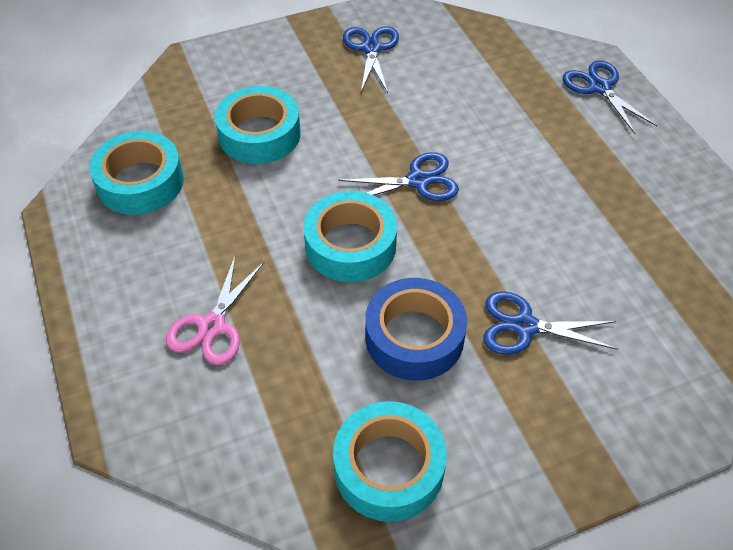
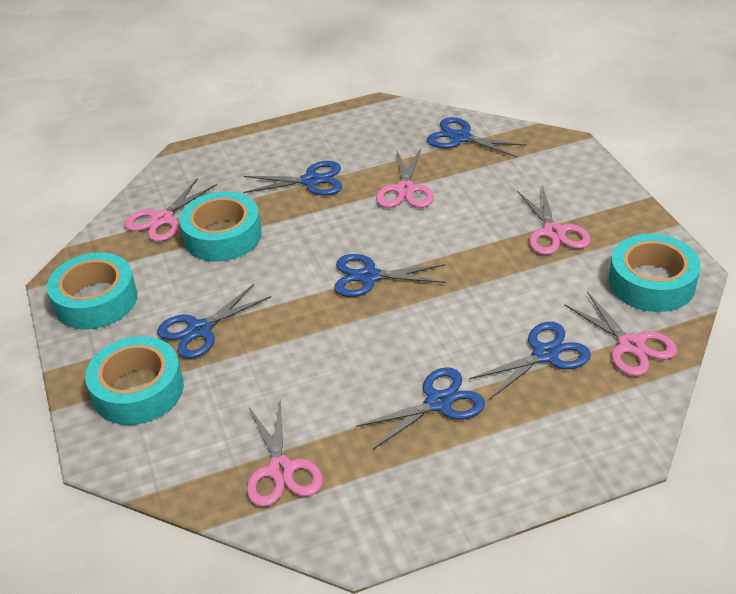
blue scissors: [338,152,459,201] [343,26,399,93] [483,291,618,355] [563,61,657,134] = 4 -> [157,284,271,359] [243,161,342,196] [334,254,446,297] [356,367,485,449] [427,117,527,157] [469,322,591,400] = 6
blue tape: [365,278,467,381] = 1 -> none = 0
pink scissors: [166,254,265,365] = 1 -> [124,178,217,242] [247,401,323,507] [376,148,434,208] [517,185,591,255] [564,292,677,376] = 5

